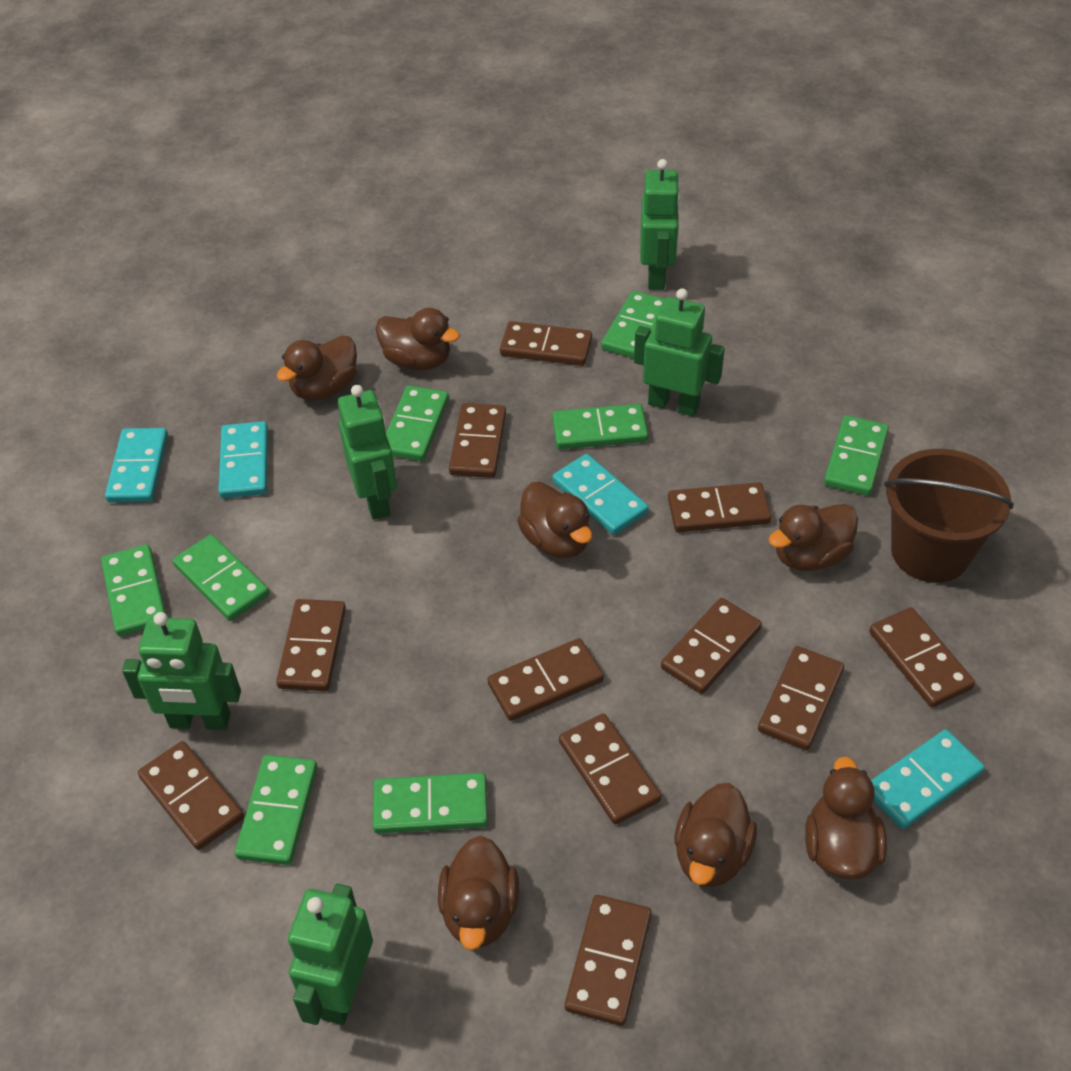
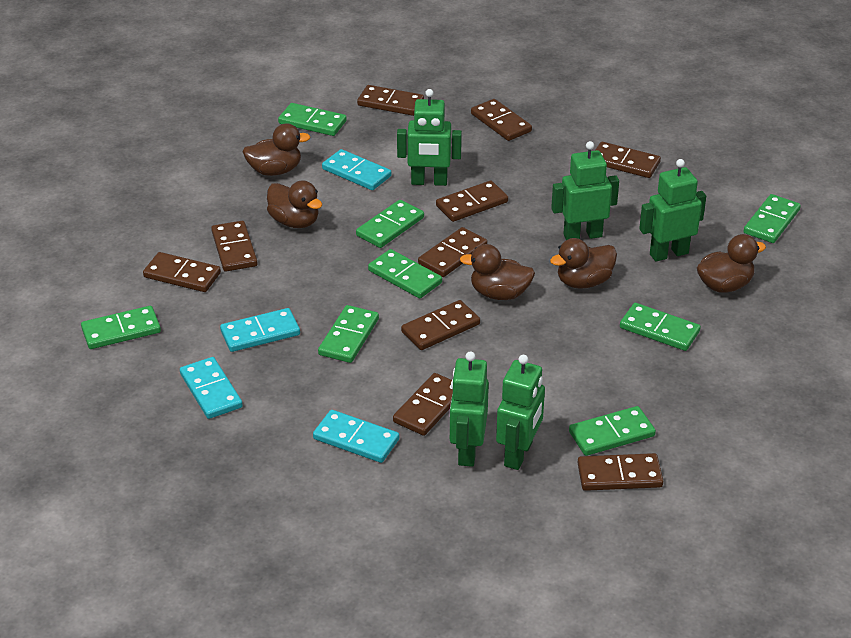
brown bucket: [884,449,1014,583] = 1 -> none = 0
brown domino: [138,741,244,850] [276,599,346,691] [449,403,506,478] [488,638,604,721] [500,321,592,366] [559,714,661,825] [565,895,652,1026] [661,598,762,694] [668,482,771,532] [758,646,844,750] [869,607,975,708] = 11 -> [143,252,221,292] [211,221,258,271] [357,85,424,116] [393,373,453,436] [401,300,480,350] [418,227,487,277] [436,181,508,222] [471,99,532,141] [577,453,663,491] [595,142,661,178] = 10
brown duck: [276,335,357,401] [376,308,460,370] [438,836,519,950] [517,482,592,558] [674,783,757,887] [768,504,858,571] [805,756,887,880] = 7 -> [242,123,311,176] [267,180,322,228] [460,244,535,300] [550,238,617,289] [697,234,766,293] = 5

